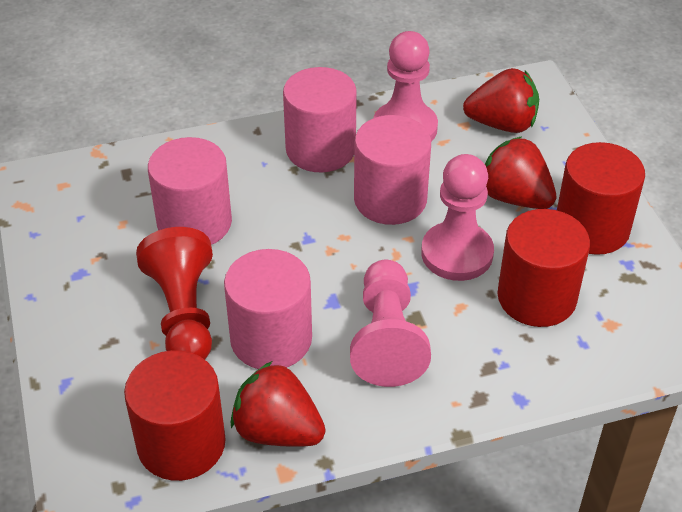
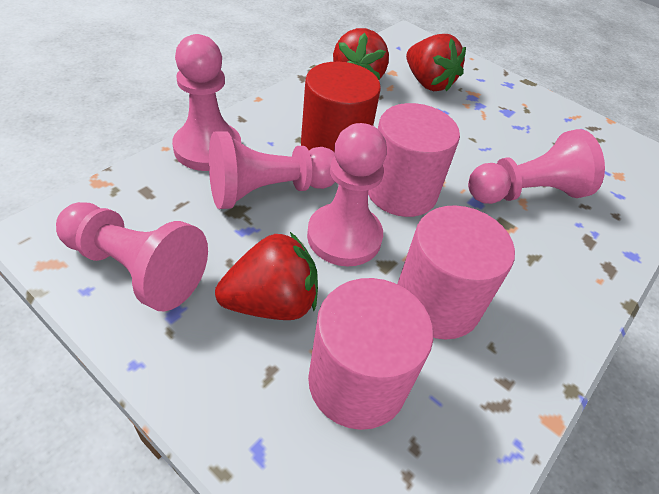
pink cylinder: [148,137,232,245] [224,249,312,369] [283,67,357,173] [354,115,431,225] = 4 -> [308,278,433,430] [368,103,460,217] [397,205,515,339] = 3
pink pawn: [350,260,431,387] [374,31,438,142] [421,154,494,281] = 3 -> [56,202,208,312] [172,34,241,171] [209,132,335,209] [307,123,387,266] [468,129,605,204] = 5
red cylinder: [124,350,226,481] [497,209,590,327] [557,142,645,255] = 3 -> [301,62,381,153] = 1
red pawn: [136,227,213,360] = 1 -> none = 0

